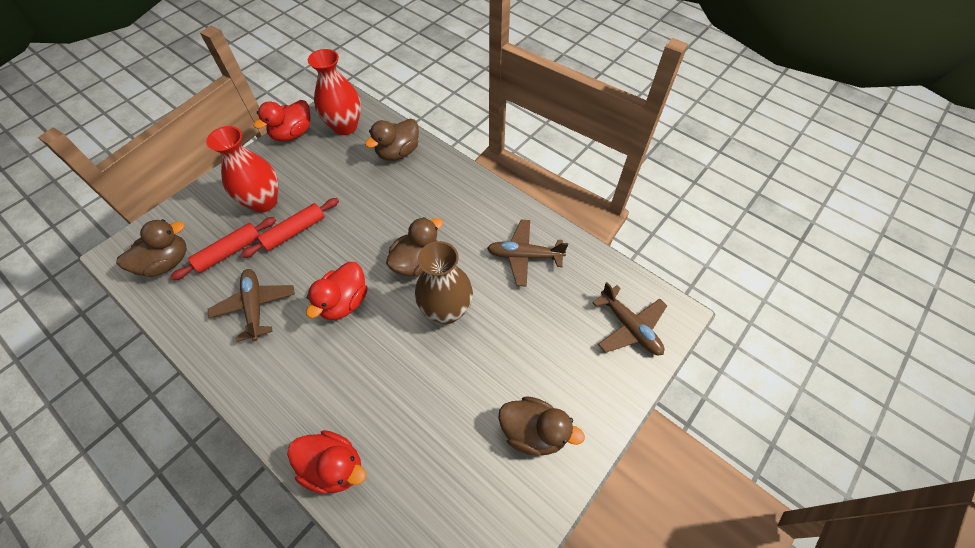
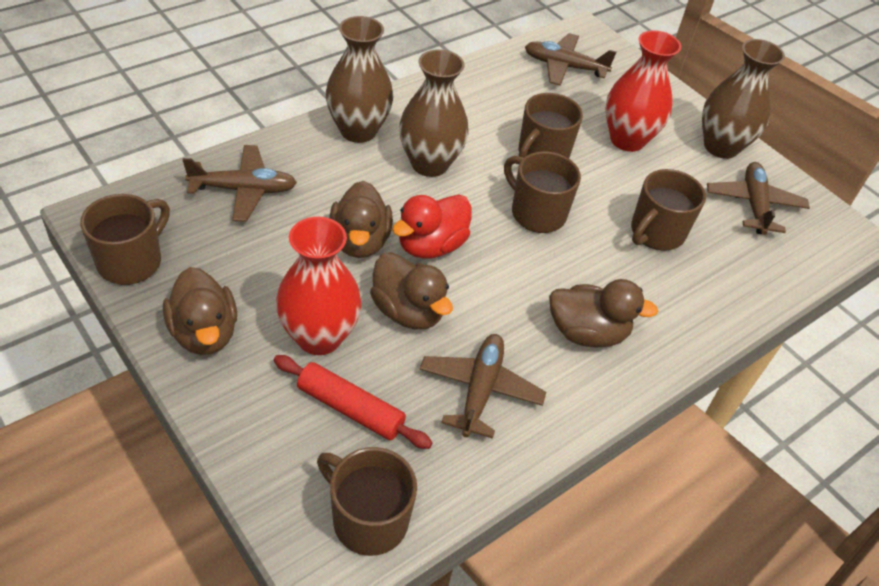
brown mug: none = 0 -> [80,194,170,285] [317,447,417,556] [504,151,581,233] [518,93,583,158] [631,169,706,251] = 5
brown plane: [208,269,295,342] [487,220,568,287] [592,282,667,355] = 3 -> [183,145,297,222] [419,334,546,439] [525,33,616,86] [707,162,810,235] = 4
brown vase: [415,241,473,324] = 1 -> [325,16,394,143] [399,49,469,177] [702,39,785,159] = 3
red duck: [253,100,310,142] [287,430,366,494] [306,262,367,320] = 3 -> [392,194,472,259] = 1
red rolling pin: [170,217,276,280] [241,198,339,258] = 2 -> [274,355,433,449] = 1

